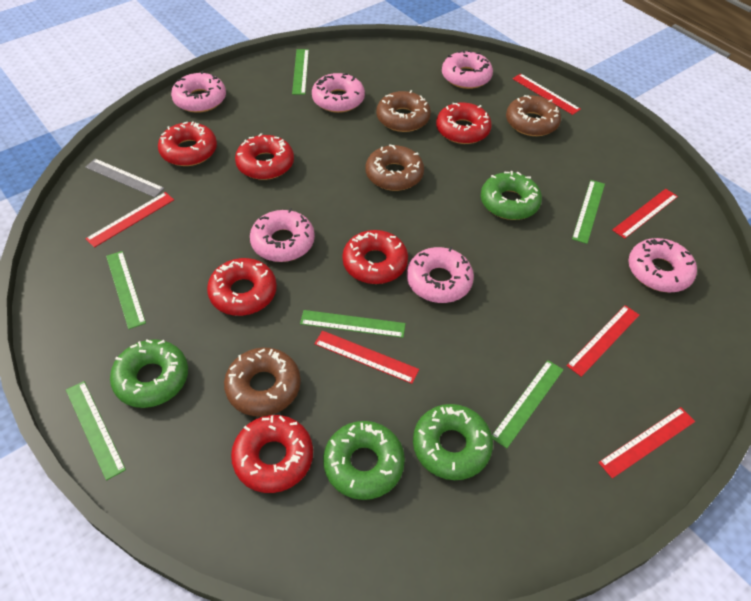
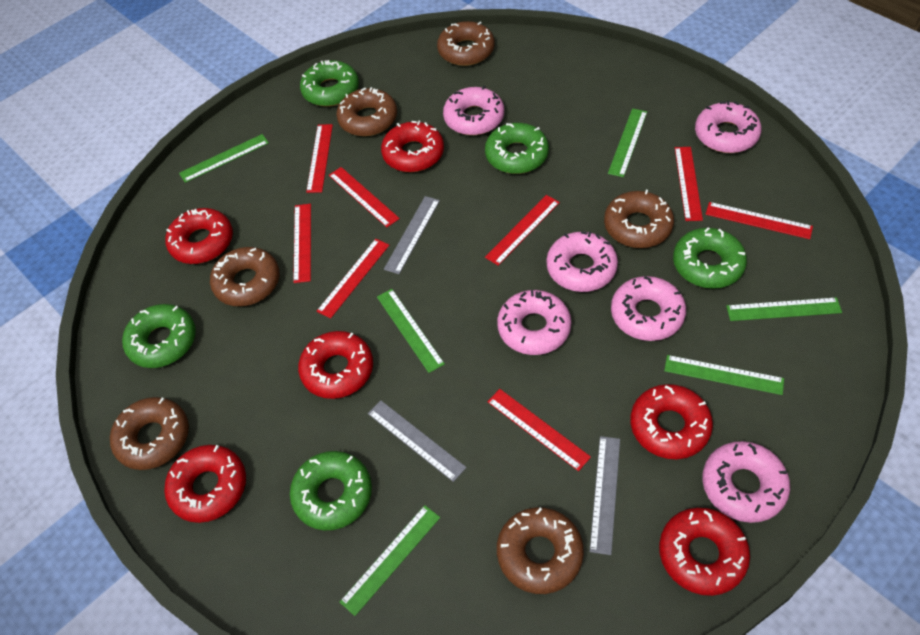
brown donut: [224,347,301,417] [366,144,424,191] [376,90,431,132] [506,95,561,136] = 4 -> [110,397,189,470] [210,247,280,306] [336,87,397,136] [437,21,495,66] [497,507,584,594] [604,190,674,248] = 6
green donut: [110,339,188,408] [323,421,405,500] [413,404,493,480] [481,171,542,220] = 4 -> [122,304,196,368] [290,451,372,530] [300,60,359,107] [485,123,549,174] [673,227,747,289] = 5
grey ruler: [85,159,164,197] = 1 -> [368,400,467,482] [384,196,440,274] [589,436,620,555] = 3
red ruler: [85,192,174,248] [314,331,419,384] [512,74,581,115] [567,305,639,377] [598,407,695,479] [612,189,678,239] = 6 -> [293,204,311,283] [306,124,333,193] [317,239,389,319] [329,167,400,227] [485,195,560,266] [487,389,591,471] [675,147,703,221] [705,202,813,239] = 8

